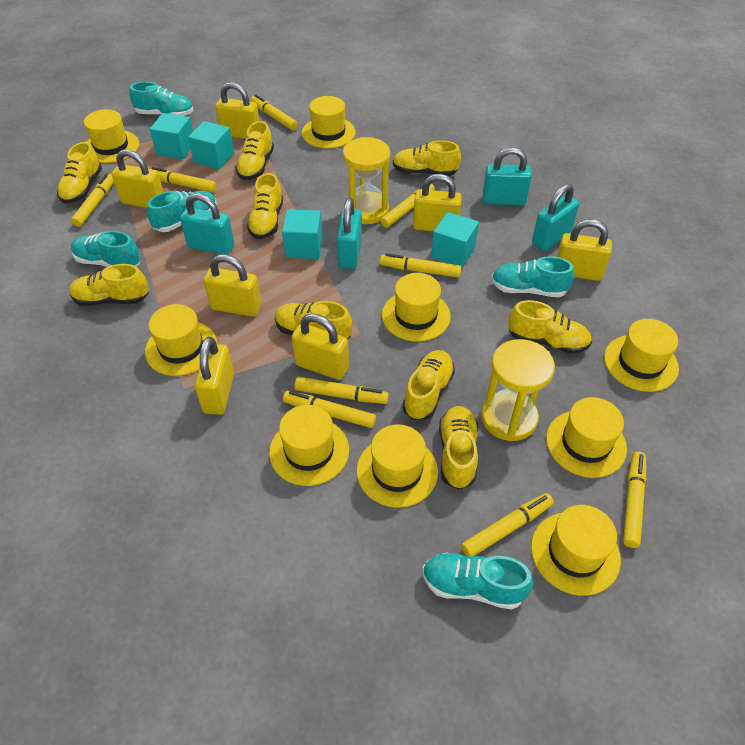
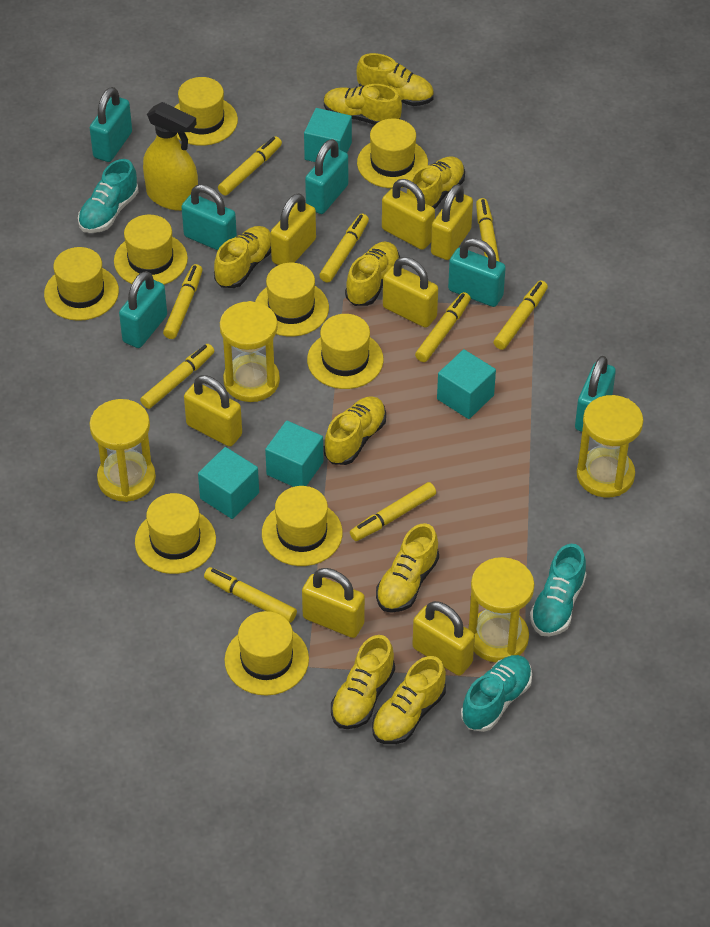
turquoise padlock: [180,193,234,255] [336,198,362,269] [482,147,532,205] [532,184,579,251] = 4 -> [90,87,132,162] [119,271,167,348] [182,184,237,250] [305,139,348,214] [448,238,506,307] [575,356,616,432] = 6
turquoise shoe: [71,231,140,267] [129,82,193,116] [147,191,217,232] [422,553,533,610] [491,256,574,297] = 5 -> [78,159,138,233] [461,655,532,732] [530,544,587,636] = 3
yellow hourglass: [343,137,390,224] [481,339,555,441] = 2 -> [89,399,156,502] [220,301,280,402] [468,557,535,662] [577,395,643,498] = 4
yellow spray bottle: none = 0 -> [143,102,198,211] = 1

